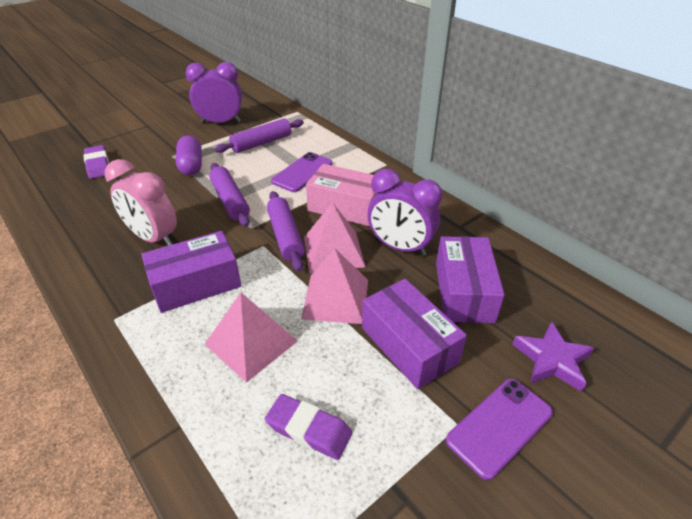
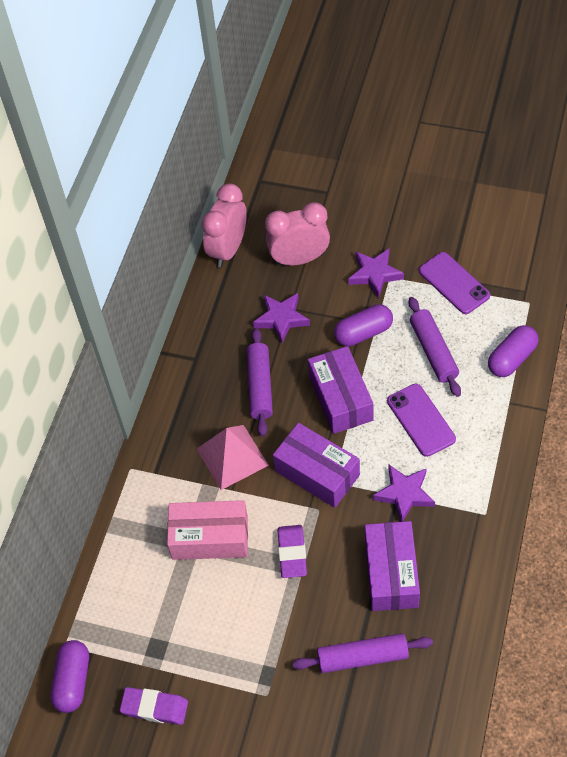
pink clock: [105,159,177,246] = 1 -> [202,183,247,268] [265,202,330,266] = 2
pink pyramid: [204,292,297,383] [301,249,368,324] [304,202,365,273] = 3 -> [197,425,269,490] = 1
purple capsule: [176,136,202,175] = 1 -> [50,640,89,713] [334,304,393,347] [488,325,539,377] = 3
purple clock: [186,62,242,124] [368,169,443,256] = 2 -> none = 0
purple star: [512,321,594,392] = 1 -> [253,293,310,343] [348,249,404,298] [373,465,435,522] = 3

